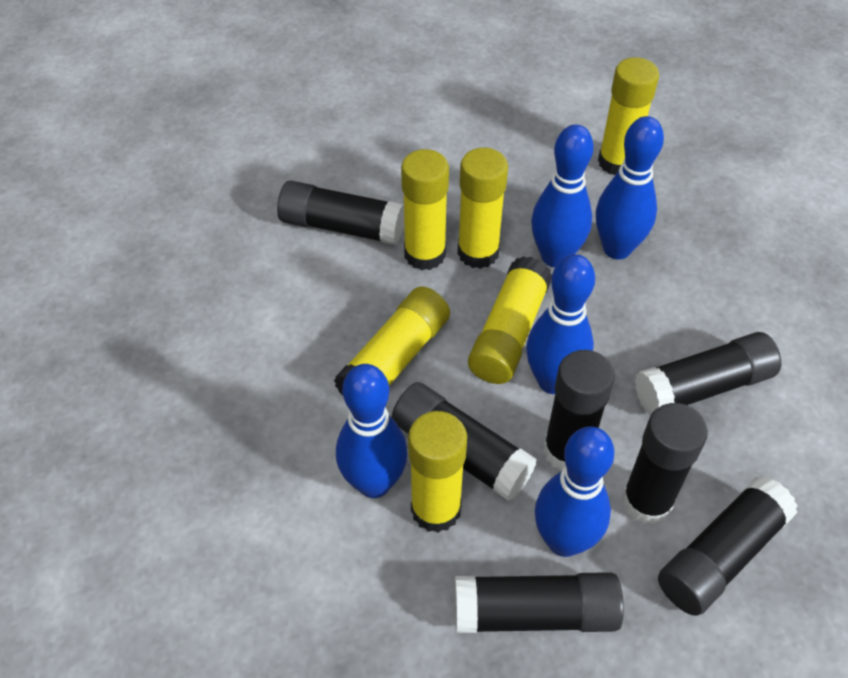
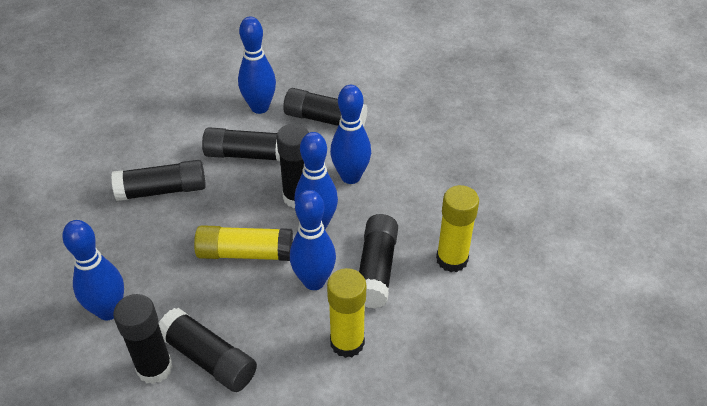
yellow glue stick: [334,286,450,395] [401,149,449,270] [408,411,467,533] [457,148,508,269] [468,256,552,384] [598,57,659,175] = 6 -> [194,225,293,261] [327,268,366,358] [436,185,479,272] = 3

